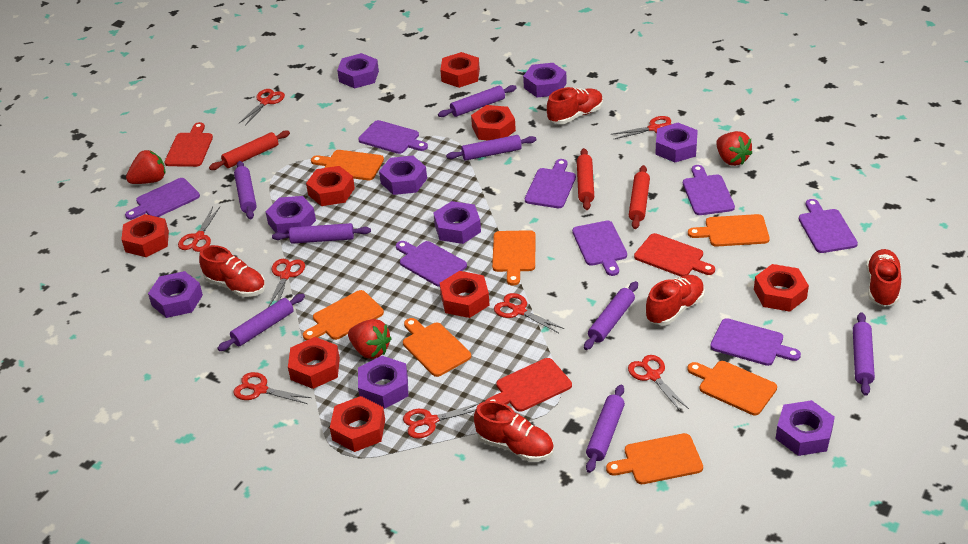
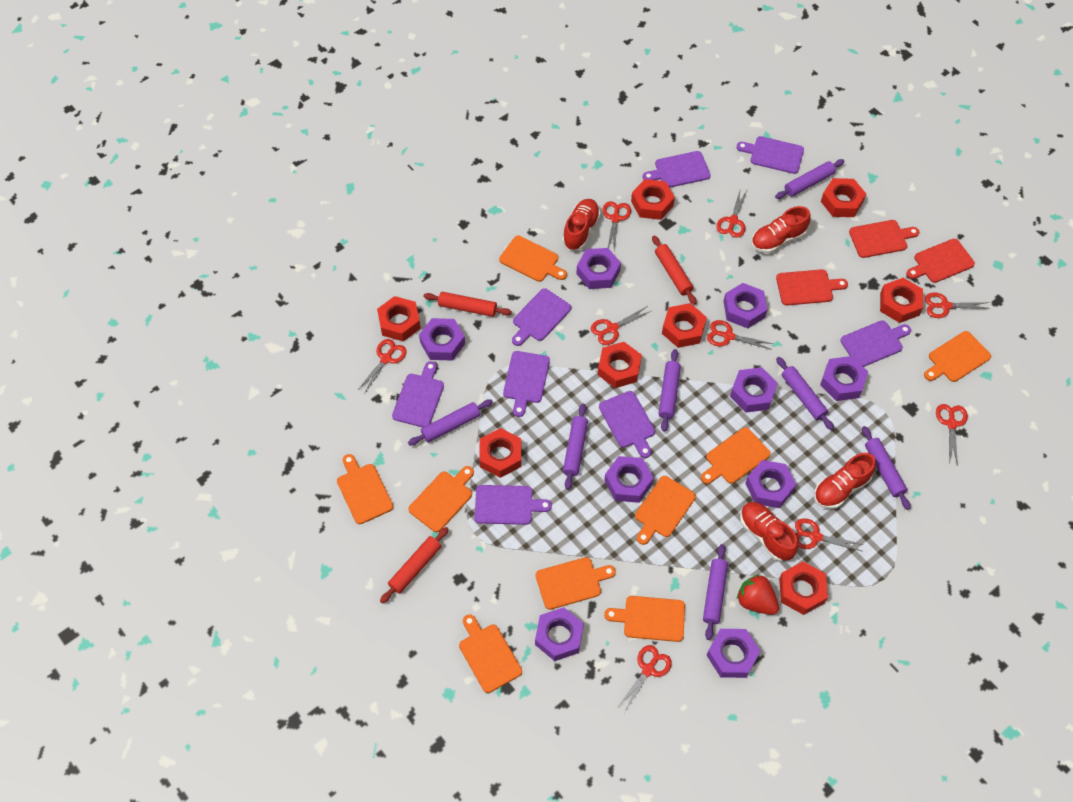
orange cutting board: [303,290,384,341] [311,150,384,180] [403,318,471,377] [492,230,535,286] [606,433,703,484] [688,214,770,247] [688,361,777,415] = 7 -> [337,454,394,524] [408,466,474,532] [459,614,522,693] [499,236,567,282] [536,557,616,610] [604,596,685,642] [635,476,696,545] [701,427,771,484] [924,331,991,382] = 9
purple rolling pin: [217,294,305,351] [234,161,257,219] [272,223,371,244] [438,85,517,117] [446,135,536,161] [584,281,638,350] [586,385,625,473] [853,312,875,396] = 8 -> [408,399,493,445] [563,404,588,490] [658,349,681,432] [703,544,728,640] [775,159,845,199] [776,357,834,430] [862,426,911,510] = 7
red scissors: [178,207,220,252] [233,372,311,404] [239,89,285,126] [268,259,305,307] [403,402,482,438] [494,293,564,333] [611,116,671,140] [628,355,689,412] = 8 -> [357,339,407,394] [591,306,651,345] [602,201,631,251] [617,645,672,713] [707,320,773,350] [716,188,747,238] [795,518,865,552] [925,292,991,318] [936,404,968,466] = 9
red shoe: [199,245,265,297] [474,401,554,462] [547,87,603,124] [646,275,705,326] [866,249,901,307] = 5 -> [562,199,601,250] [740,502,798,561] [751,206,811,253] [814,453,876,509] = 4
red strawberry: [126,150,165,184] [348,319,392,359] [716,131,752,166] = 3 -> [737,574,779,615] = 1

